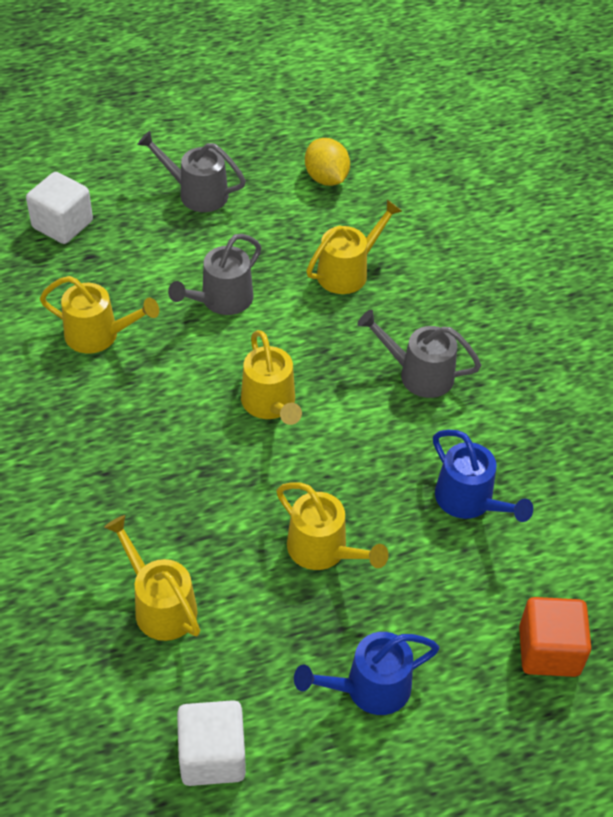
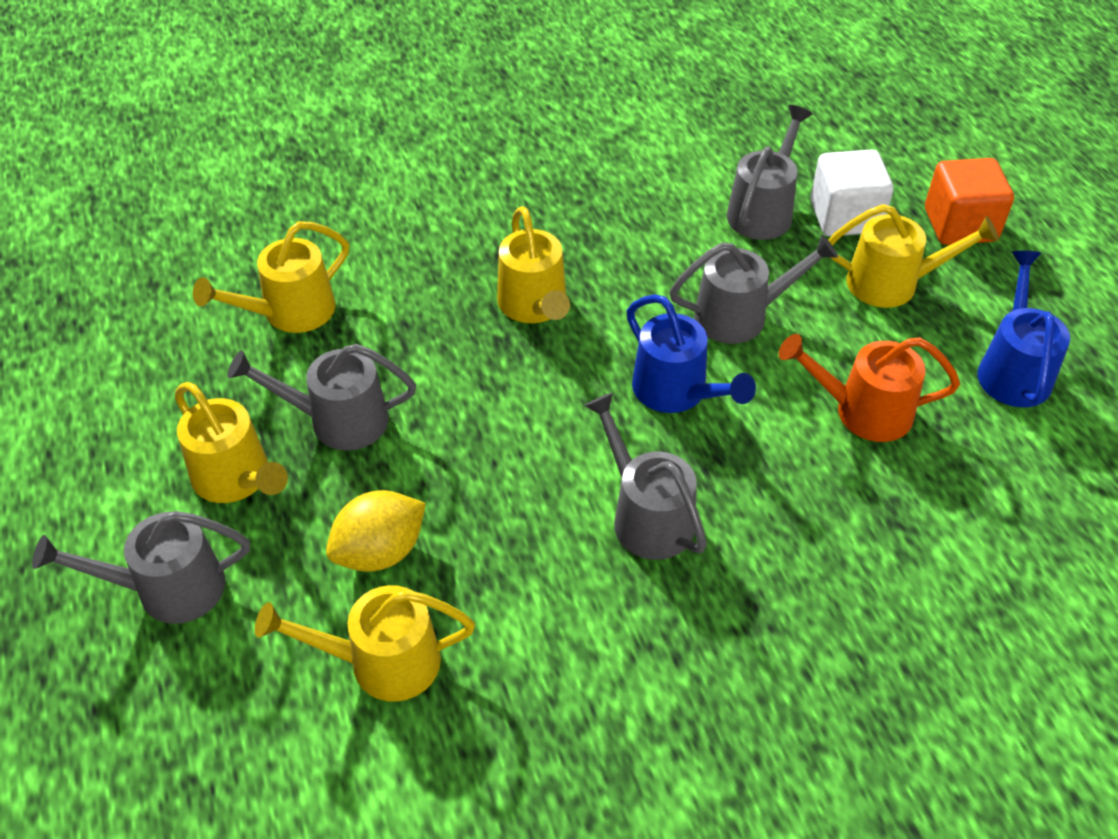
grey watering can: [137,131,246,212] [168,234,262,315] [357,310,481,398] = 3 -> [32,511,250,624] [227,344,416,451] [584,393,707,560] [670,234,838,344] [727,105,812,240] = 5
orange watering can: none = 0 -> [779,334,960,442] = 1
white cube: [26,172,93,244] [177,700,246,786] = 2 -> [811,150,893,237] = 1

